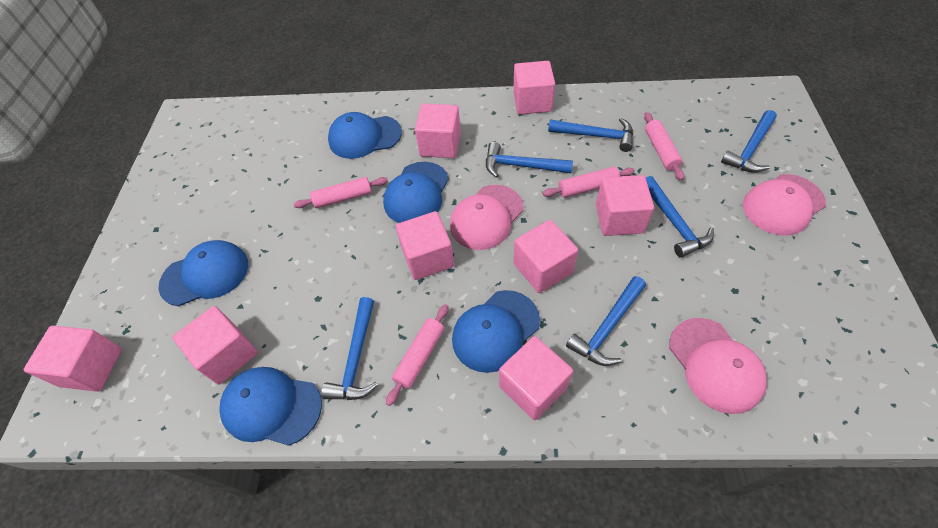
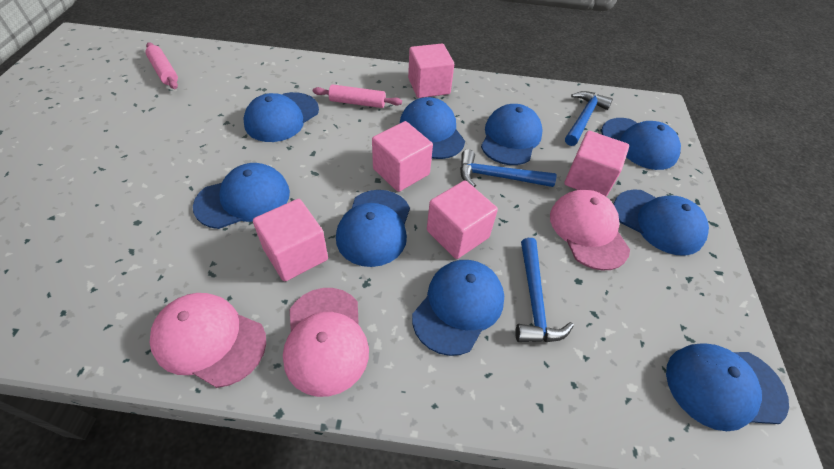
blue cap: [158,240,248,306] [219,367,322,446] [328,112,402,159] [383,162,449,223] [452,290,540,373] = 5 -> [193,163,290,229] [244,92,319,142] [336,190,410,267] [400,97,465,159] [412,260,504,356] [481,104,543,165] [601,118,681,170] [614,189,709,256] [666,344,789,431] = 9
blue hammer: [321,297,378,400] [486,142,573,178] [548,118,633,152] [566,276,646,366] [646,176,714,257] [721,110,777,173] = 6 -> [460,149,556,188] [515,238,574,342] [565,91,613,146] = 3
pink cube: [23,326,122,392] [172,306,258,385] [396,211,454,280] [415,104,461,158] [499,336,573,420] [513,61,555,114] [514,220,578,293] [596,175,654,236] = 8 -> [253,199,328,281] [372,121,433,192] [408,44,454,98] [427,180,498,259] [564,131,629,197] = 5
pink rolling pin: [293,177,388,208] [386,304,449,406] [543,167,635,198] [644,112,684,180] = 4 -> [145,42,178,89] [313,84,402,108] = 2

